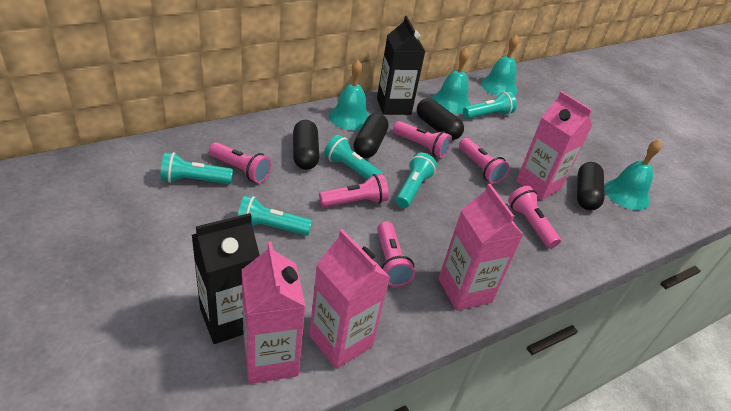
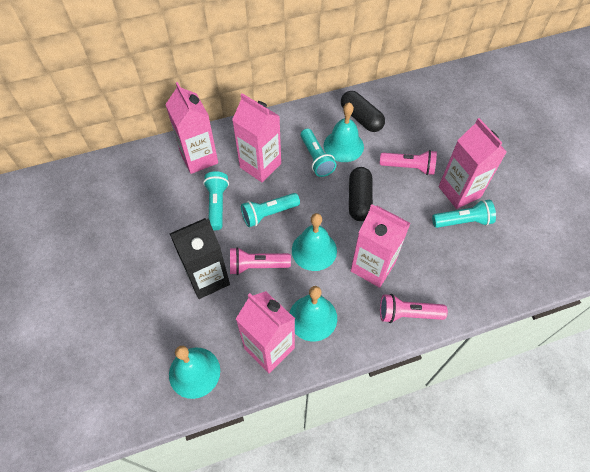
black capsule: [293,120,319,170] [353,113,388,158] [417,98,464,140] [577,162,604,210] = 4 -> [341,91,385,132] [349,167,373,221] = 2
black carton: [192,213,260,344] [377,16,425,115] = 2 -> [170,218,230,299] = 1
pink carton: [242,242,306,384] [309,229,391,369] [438,184,524,311] [516,91,592,200] = 4 -> [165,82,218,174] [232,93,281,182] [236,291,295,373] [351,204,411,288] [439,118,507,209] = 5
pink flashlight: [209,142,272,183] [319,174,389,207] [377,221,415,287] [393,121,452,158] [459,138,510,184] [508,186,561,248] = 6 -> [230,247,291,275] [380,150,437,175] [380,294,448,323] = 3
turquoise flashlight: [160,152,233,184] [238,195,312,236] [324,135,384,180] [395,152,437,208] [463,91,517,119] = 5 -> [203,171,229,230] [241,193,300,227] [301,129,336,177] [432,200,496,228] = 4

